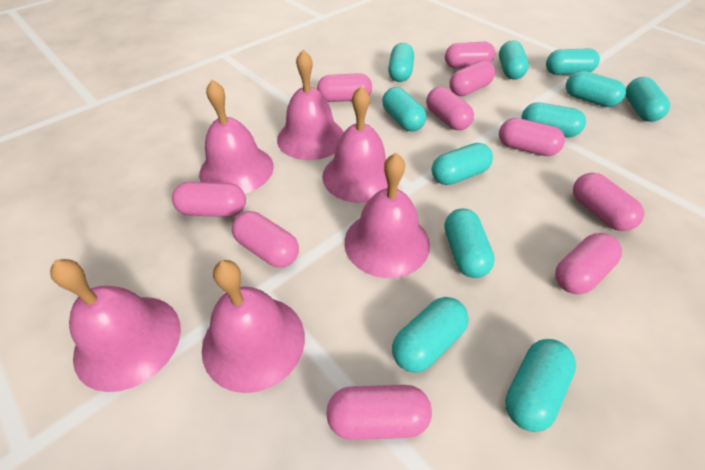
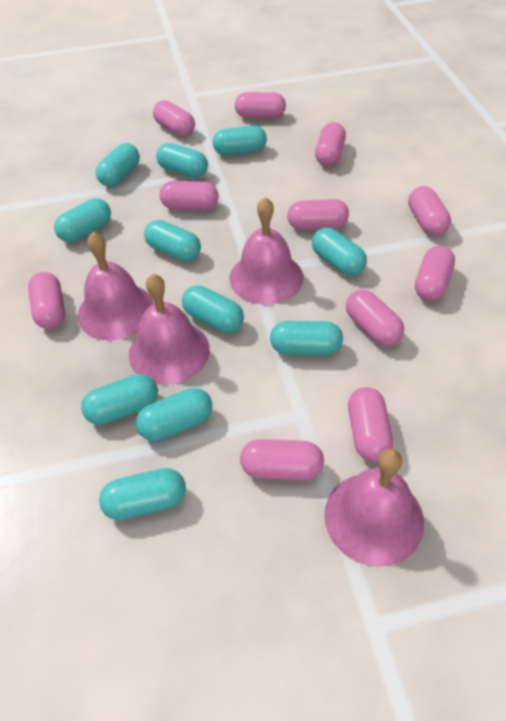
pink bell: [50,259,181,392] [199,80,274,194] [202,260,305,393] [277,50,344,160] [322,86,388,203] [344,153,430,278] = 6 -> [78,232,154,341] [129,274,210,385] [230,197,304,305] [324,449,424,567] = 4
pink capsule: [172,182,246,217] [232,211,299,267] [317,73,372,102] [326,385,432,440] [426,87,474,130] [445,42,495,68] [449,60,495,96] [499,118,565,156] [555,233,622,294] [573,173,644,231] = 10 -> [28,272,65,329] [153,100,195,137] [159,181,219,210] [235,92,286,118] [240,439,324,480] [287,199,349,230] [315,122,346,166] [346,290,404,346] [348,387,393,462] [408,186,451,236] [415,245,455,301] = 11

